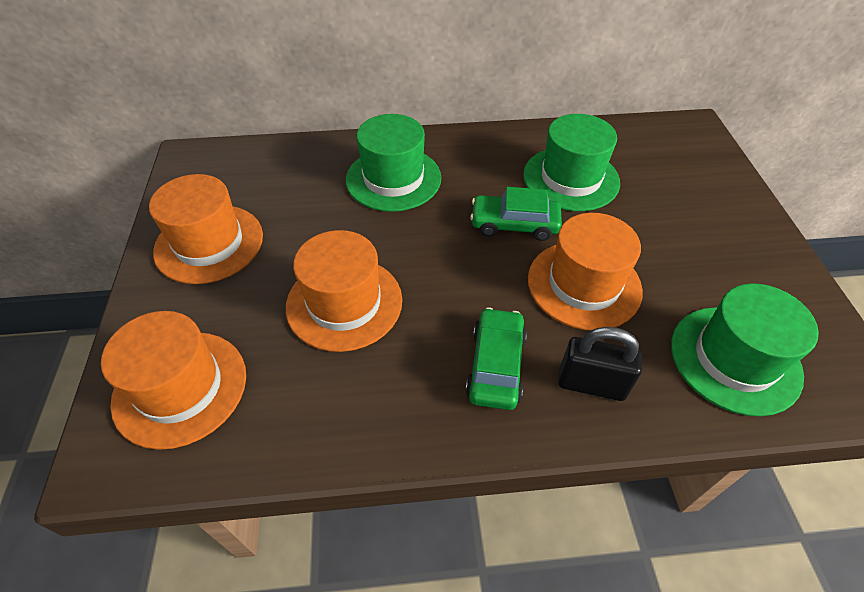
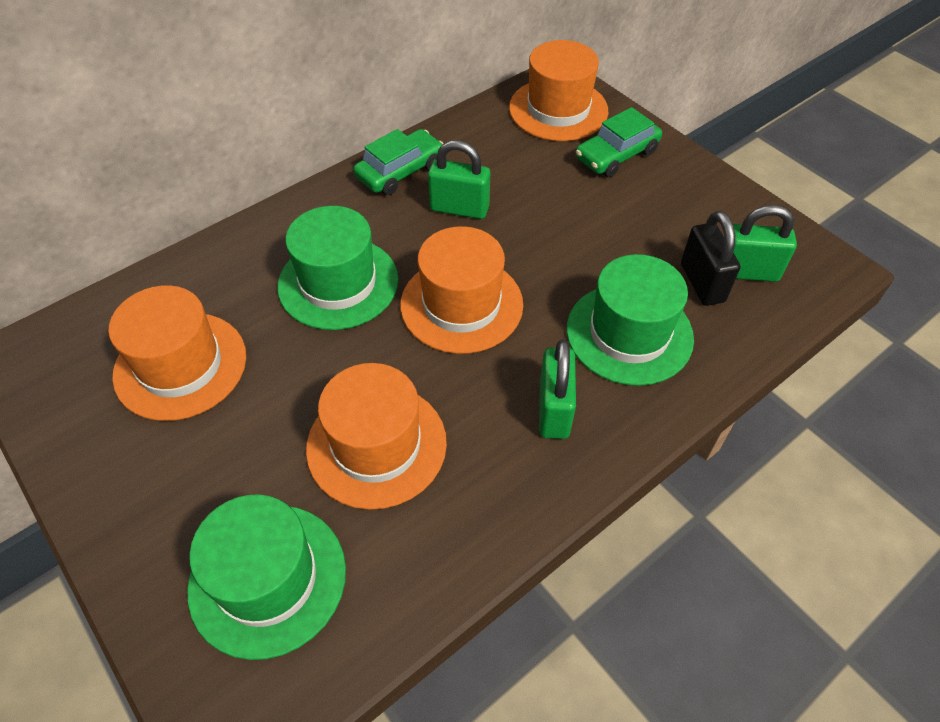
green padlock: none = 0 -> [428,141,490,219] [539,340,576,439] [733,205,797,282] = 3

